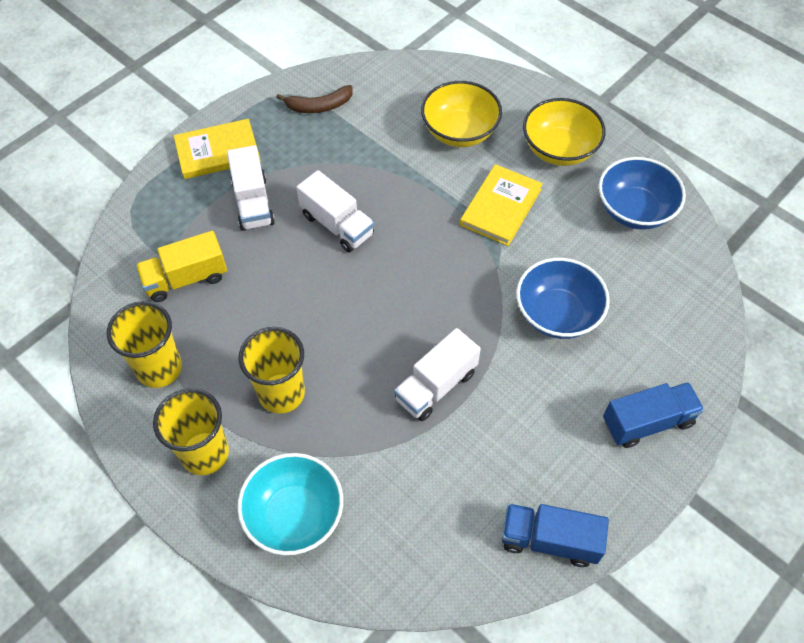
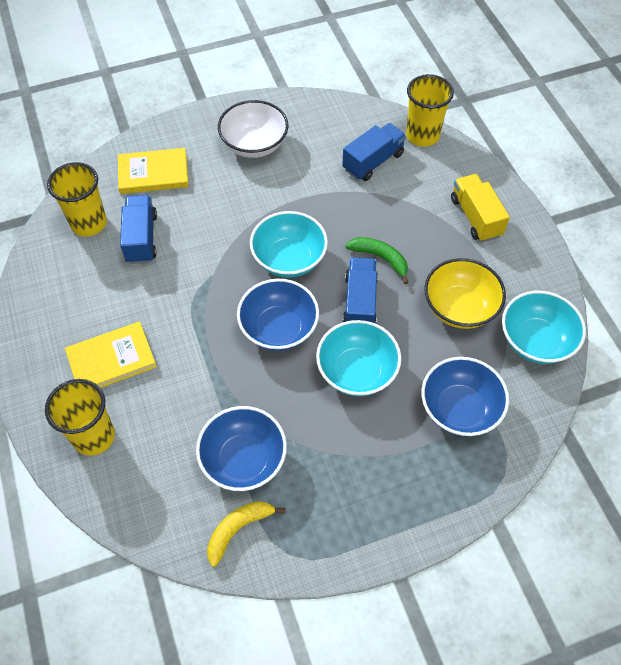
blue bowl: [516,258,610,339] [599,157,686,230] = 2 -> [196,406,287,491] [237,279,319,351] [421,357,509,436] = 3
blue truck: [502,504,609,567] [603,382,704,448] = 2 -> [120,195,157,264] [342,123,406,181] [343,257,378,324] = 3
brown banana: [276,85,353,113] = 1 -> none = 0
green banana: none = 0 -> [345,237,408,284] = 1
turquoise bowl: [237,453,343,555] = 1 -> [250,211,328,278] [316,320,401,396] [502,291,586,364] = 3
white bowl: none = 0 -> [218,100,288,158] = 1
white truck: [227,145,275,231] [296,170,374,252] [394,328,481,421] = 3 -> none = 0
yellow banana: none = 0 -> [207,501,285,567] = 1
yellow bowl: [421,81,502,147] [523,98,606,166] = 2 -> [425,258,506,329] = 1

